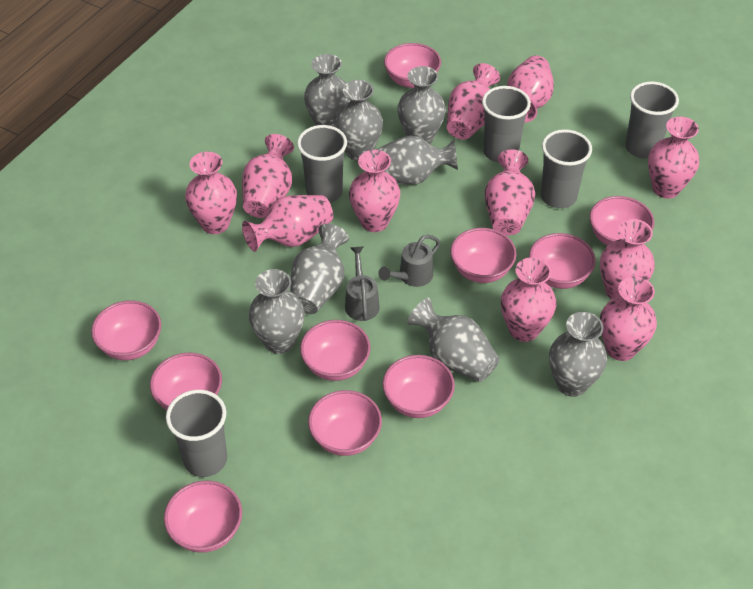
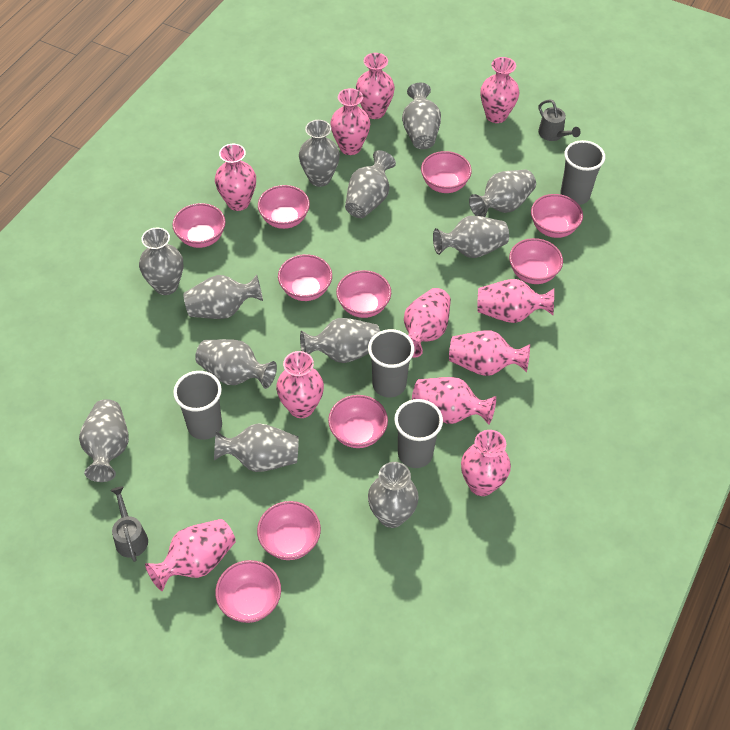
grey cup: [166,390,227,477] [297,125,347,203] [482,86,531,163] [540,129,592,208] [625,82,679,159] = 5 -> [173,371,222,440] [368,329,414,397] [394,399,443,468] [560,140,605,205] = 4
grey vase: [248,269,305,354] [290,224,349,314] [304,54,350,127] [334,80,383,161] [376,135,458,185] [398,66,446,144] [407,298,500,382] [549,312,607,397] = 8 -> [79,399,129,482] [139,228,183,295] [183,275,263,319] [195,339,277,389] [214,423,299,472] [299,120,340,187] [300,318,380,363] [345,150,396,218] [368,462,419,528] [402,83,441,149] [433,216,509,258] [469,170,536,217] = 12

